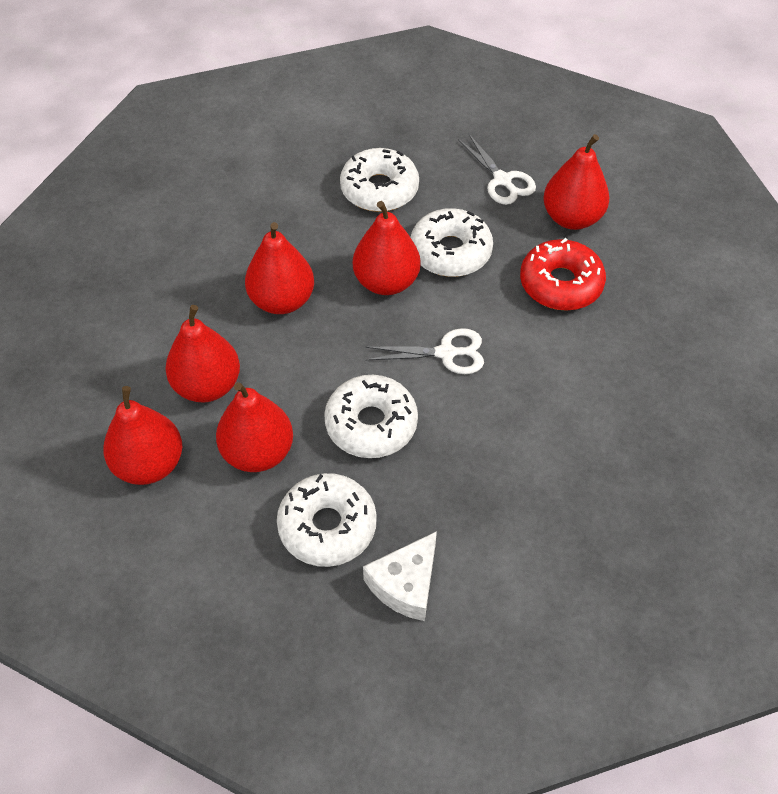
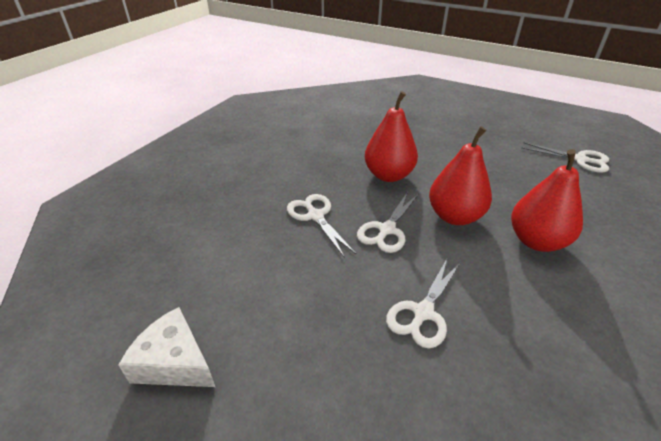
red donut: [520,238,606,311] = 1 -> none = 0
red pear: [103,386,182,485] [165,305,240,403] [216,382,293,472] [245,222,314,314] [353,201,421,295] [543,134,609,230] = 6 -> [365,91,418,182] [429,126,492,225] [511,149,583,252] = 3
white donut: [277,473,377,567] [324,375,418,458] [340,148,419,212] [410,208,493,277] = 4 -> none = 0
white scissors: [366,328,484,374] [458,134,536,205] = 2 -> [287,194,356,258] [357,192,419,253] [386,259,461,348] [521,142,609,173] = 4

